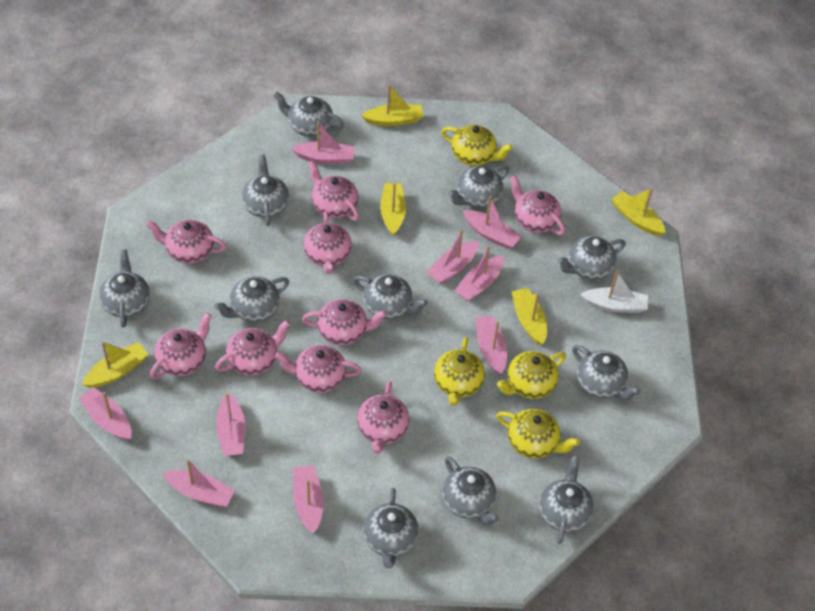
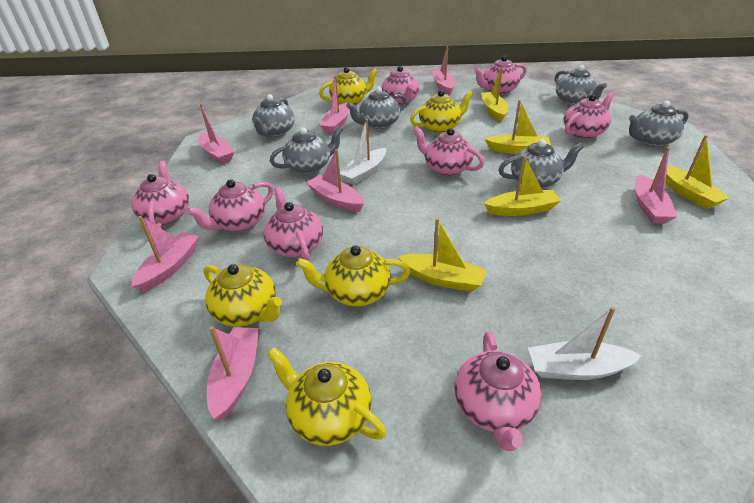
grey teapot: [99,250,150,327] [214,276,289,322] [242,155,289,226] [273,92,344,137] [353,274,428,319] [363,488,419,568] [442,457,499,525] [448,165,509,208] [539,455,594,544] [557,236,626,280] [572,345,641,400] = 11 -> [252,95,295,137] [270,126,343,174] [346,87,407,129] [499,139,584,189] [555,65,607,105] [629,101,689,147] = 6
pink boat: [78,387,132,440] [163,459,235,507] [216,392,245,456] [291,121,355,164] [293,465,324,534] [427,229,479,284] [454,246,504,302] [463,196,522,249] [475,315,507,375] = 9 -> [132,216,199,292] [198,104,234,164] [207,326,259,420] [306,149,364,212] [320,76,350,133] [432,46,455,95] [635,147,677,223] = 7
pink teapot: [146,220,227,264] [150,313,211,379] [215,320,290,375] [275,345,361,393] [302,299,387,345] [303,211,352,274] [308,160,359,221] [357,381,409,454] [510,175,565,235] = 9 -> [132,161,189,228] [187,179,274,232] [263,187,323,261] [381,66,419,105] [413,126,484,176] [455,331,542,451] [474,56,527,94] [563,92,615,139] = 8
white boat: [580,270,648,313] = 1 -> [340,119,386,185] [528,307,642,380] = 2
yellow teapot: [434,337,485,406] [441,125,513,166] [496,409,580,459] [497,351,566,399] = 4 -> [203,264,282,327] [267,347,386,446] [296,245,411,306] [319,67,378,105] [410,90,473,133] = 5

